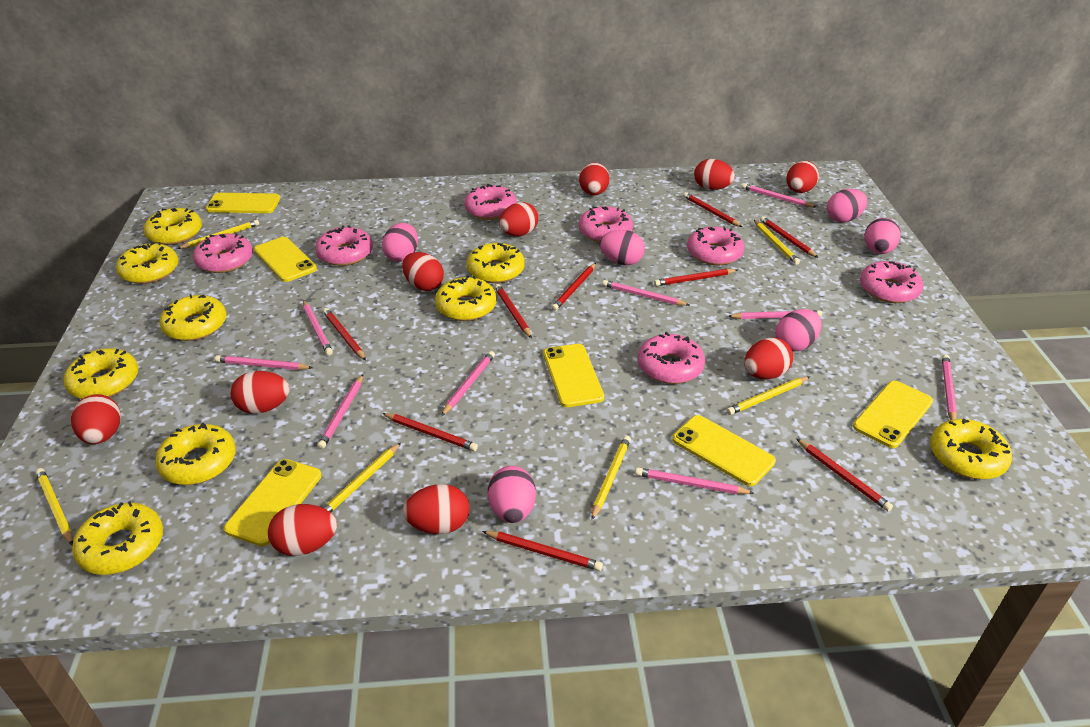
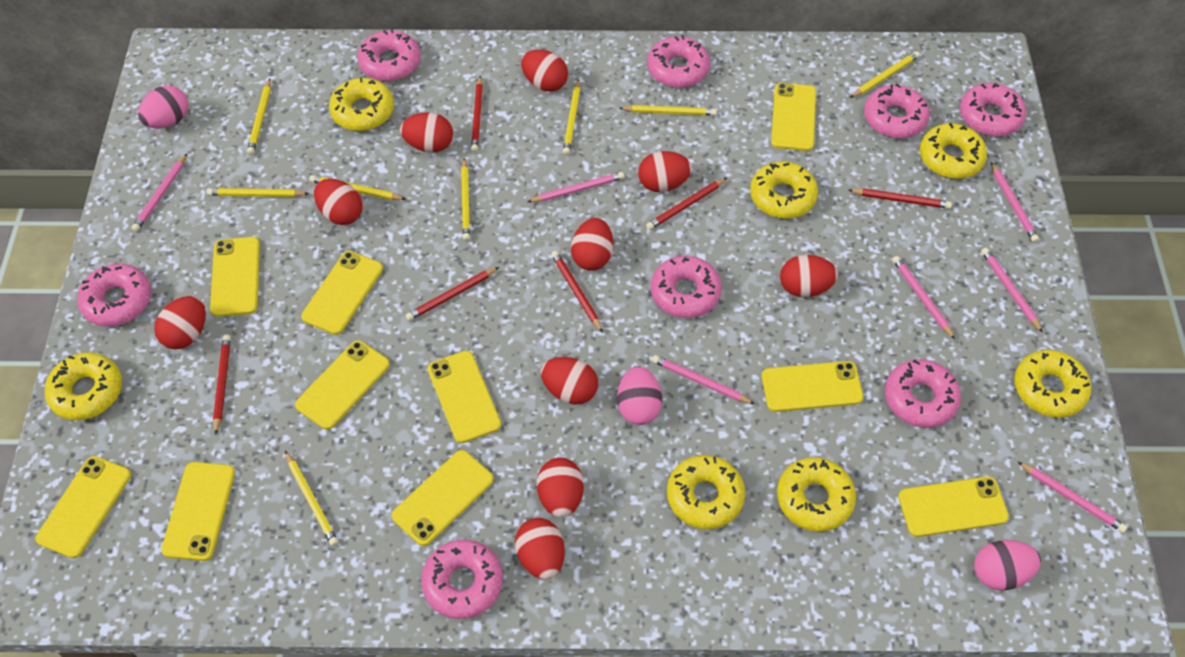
pink donut: [193,234,253,273] [315,225,373,266] [464,184,517,220] [579,206,633,242] [638,332,705,384] [687,227,745,265] [860,261,923,303] = 7 -> [77,264,151,327] [357,29,421,81] [421,540,503,619] [647,35,710,88] [651,256,722,318] [864,84,930,138] [885,359,961,428] [960,83,1026,136] = 8
pink egg: [382,223,418,262] [488,466,536,523] [599,230,645,265] [775,309,822,351] [827,189,868,223] [864,218,901,254] = 6 -> [138,86,188,128] [617,366,662,425] [974,540,1041,590] = 3
pink pencil: [215,355,313,370] [303,300,333,355] [317,375,363,449] [441,351,495,416] [602,280,689,306] [635,468,754,494] [728,310,822,319] [742,183,816,207] [942,354,957,420] = 9 -> [131,154,187,231] [528,172,624,202] [652,355,755,404] [892,256,955,339] [981,248,1043,333] [991,162,1039,242] [1018,462,1127,533] = 7
red pencil: [323,308,366,361] [382,413,478,451] [482,531,603,571] [495,284,532,338] [551,263,596,311] [654,269,737,286] [683,192,742,227] [760,216,818,258] [797,439,893,512] = 9 -> [213,335,231,435] [406,267,499,321] [471,76,483,152] [551,251,603,333] [646,178,727,230] [849,188,952,209] = 6
yellow donut: [64,348,138,399] [72,501,163,575] [116,242,178,284] [144,208,202,245] [155,423,236,485] [159,294,226,341] [435,276,497,321] [467,243,525,283] [930,418,1012,479] = 9 -> [45,352,122,420] [329,77,394,131] [667,455,745,529] [750,161,818,219] [777,457,856,532] [920,123,987,179] [1014,350,1091,418] = 7
yellow pencil: [36,468,73,546] [177,220,259,249] [323,443,401,512] [591,436,631,520] [726,377,810,415] [754,220,800,265] = 6 -> [207,188,309,197] [247,79,271,155] [285,451,338,546] [309,175,406,200] [461,158,470,241] [563,79,580,155] [619,105,717,116] [850,51,920,98] = 8
yellow phone: [206,193,280,213] [224,459,322,546] [254,237,317,282] [543,344,604,407] [672,415,776,486] [853,381,933,448] = 6 -> [35,456,131,558] [161,462,235,561] [210,237,260,317] [295,340,390,430] [301,251,383,335] [392,450,494,546] [428,351,501,443] [762,361,863,412] [771,83,816,151] [898,476,1009,537] = 10

